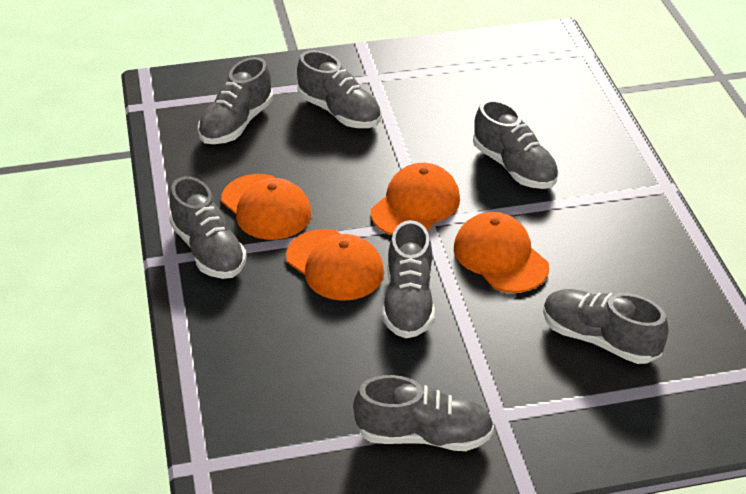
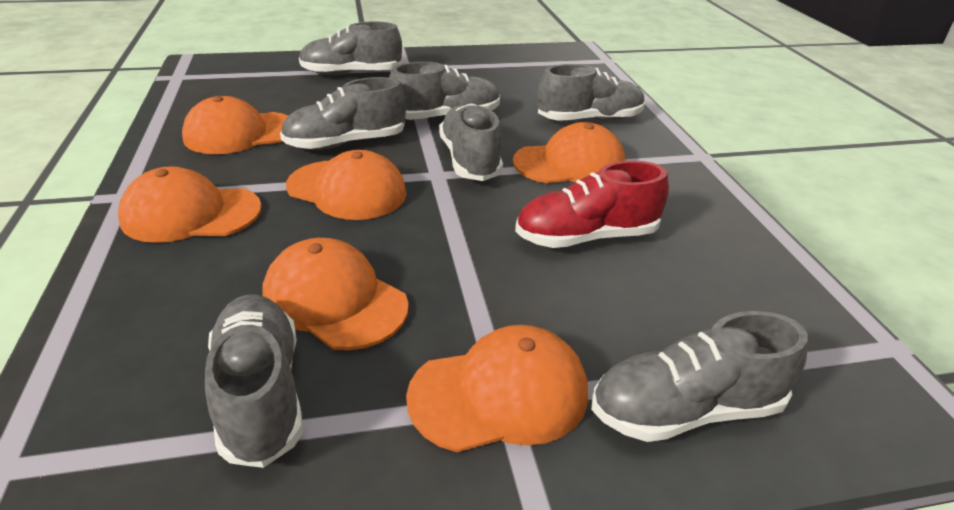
orange cap: [221,174,312,240] [286,229,384,301] [371,163,460,235] [454,212,549,293] = 4 -> [118,166,262,243] [182,96,288,154] [262,238,409,350] [286,150,407,220] [406,325,588,452] [513,122,625,183] = 6
red shoe: none = 0 -> [515,161,669,248] = 1

